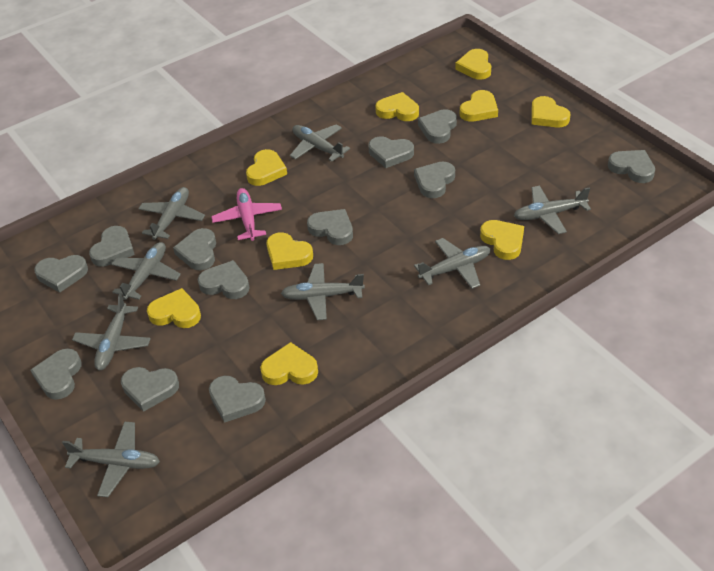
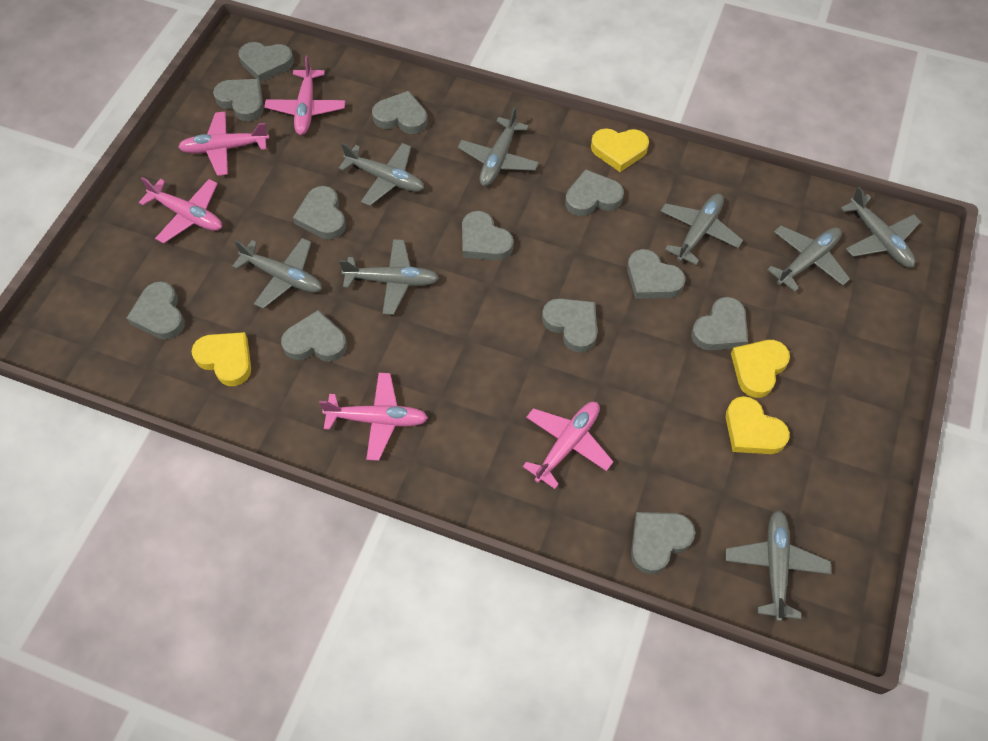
pink plane: [211,188,282,241] = 1 -> [139,177,222,243] [178,111,269,176] [264,55,345,135] [319,373,428,461] [523,402,614,489] = 5
yellow heart: [147,288,201,328] [246,149,287,186] [260,342,318,385] [267,232,313,270] [375,92,419,121] [455,49,491,80] [460,90,498,122] [480,220,524,260] [531,96,571,127] = 9 -> [191,332,251,386] [591,128,649,172] [726,396,790,454] [731,340,790,398] = 4

